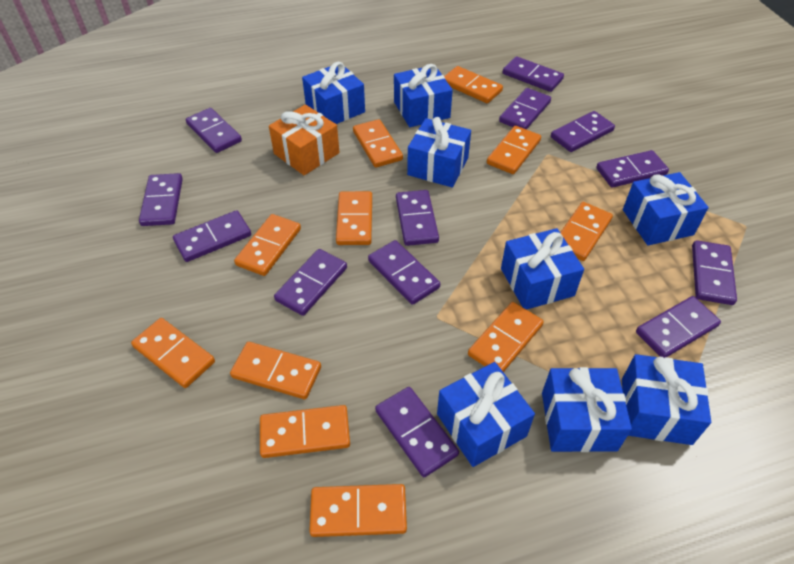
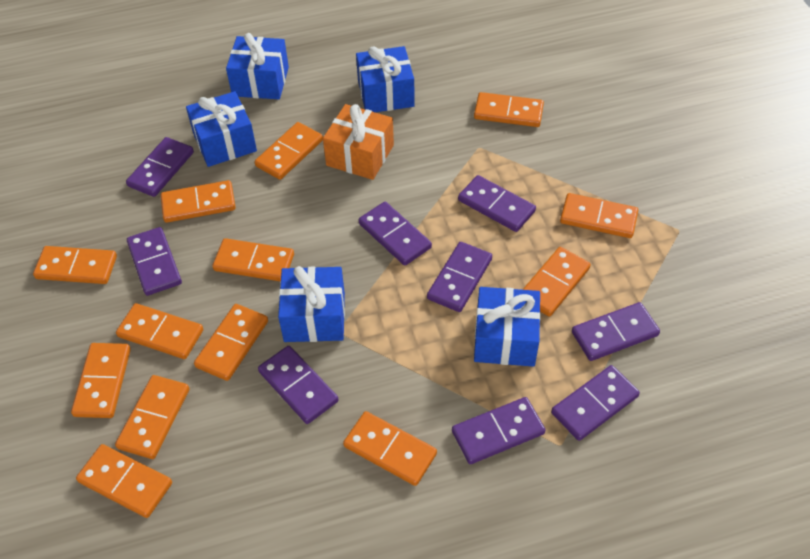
blue gift: [302,62,365,124] [394,64,453,127] [407,117,471,188] [437,362,535,467] [501,228,584,310] [542,367,632,452] [622,354,711,445] [623,172,709,246] = 8 -> [186,91,257,167] [226,33,289,99] [278,266,345,342] [356,46,415,112] [474,287,541,367] = 5
orange domino: [131,318,215,388] [230,342,321,399] [234,214,301,276] [260,405,350,458] [309,484,407,537] [336,191,372,245] [353,119,403,168] [444,66,503,103] [468,302,544,372] [487,126,541,174] [560,202,613,261] = 11 -> [33,246,117,284] [71,343,131,418] [76,444,172,518] [115,375,190,459] [116,303,203,359] [161,180,236,223] [194,304,268,381] [212,238,294,282] [255,122,323,180] [343,411,437,486] [474,92,544,127] [522,247,591,317] [560,193,638,238] = 13
purple domino: [139,173,183,226] [173,210,251,262] [186,108,242,153] [274,249,347,316] [368,240,440,305] [375,387,459,477] [396,190,439,246] [499,88,551,130] [503,56,564,92] [551,111,615,152] [596,150,669,188] [636,296,721,358] [692,240,737,305] = 13 -> [126,137,194,197] [127,227,182,296] [258,346,338,424] [359,202,432,266] [427,242,492,312] [452,397,545,464] [458,175,536,232] [551,365,640,441] [572,302,660,361] = 9

